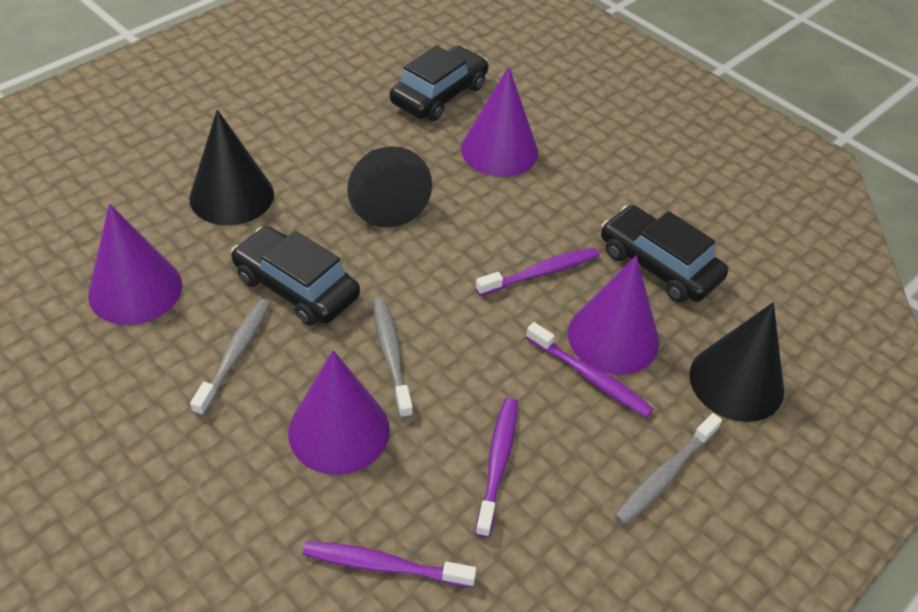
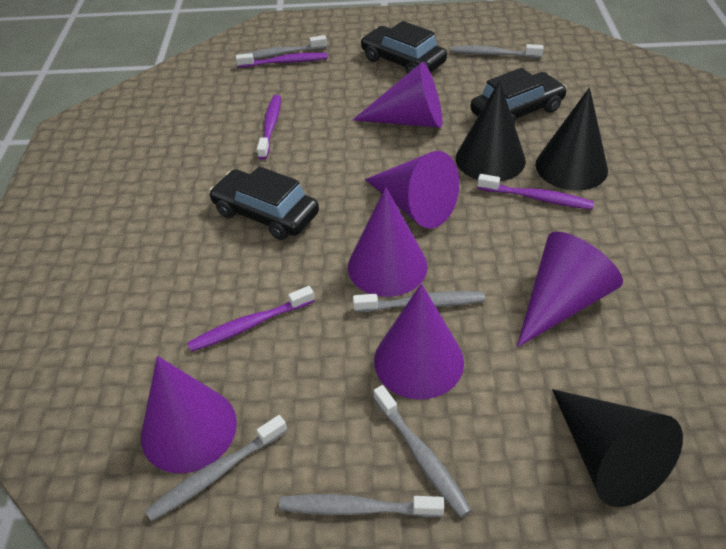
grey toothbrush: [190,299,271,416] [373,298,413,419] [614,413,722,525] = 3 -> [145,415,287,522] [246,35,327,60] [279,494,444,518] [353,291,485,312] [373,385,472,518] [450,44,544,58] = 6
purple cone: [88,204,182,325] [288,350,390,475] [461,66,538,177] [568,256,659,375] = 4 -> [141,356,237,473] [348,187,428,297] [353,62,442,128] [365,151,459,229] [374,283,464,400] [517,231,623,348] = 6

